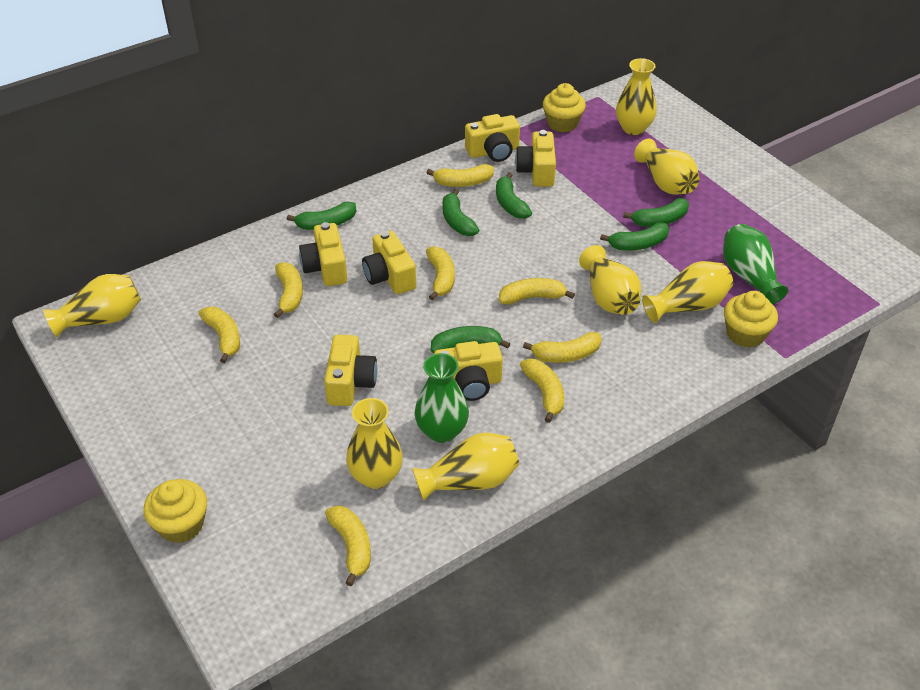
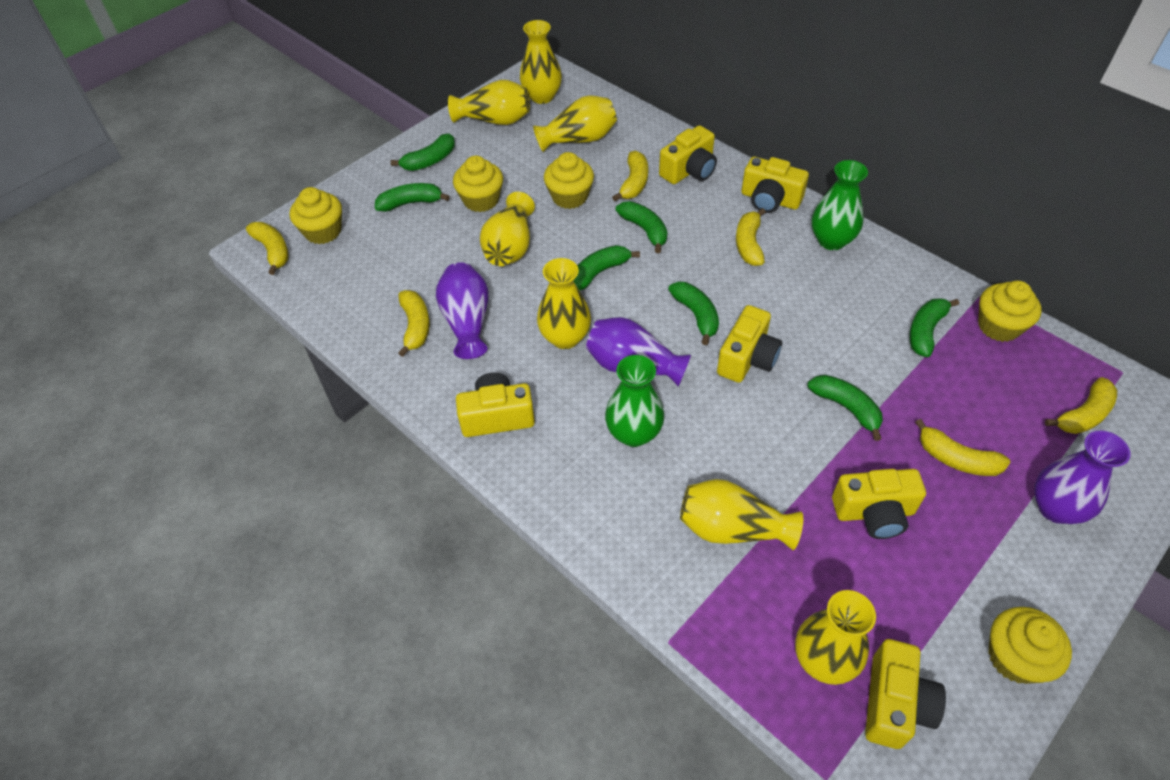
green banana: [287,202,357,230] [431,326,510,353] [442,189,479,236] [496,172,532,219] [600,222,669,250] [623,198,689,227] = 6 -> [375,183,450,212] [391,134,455,171] [574,245,640,290] [616,201,667,253] [668,282,719,345] [807,375,883,441] [909,298,959,357] = 7
purple vase: none = 0 -> [436,262,489,359] [586,317,691,387] [1034,430,1131,524] = 3
yellow banana: [199,307,240,363] [274,262,303,318] [325,505,371,586] [426,164,494,187] [426,246,455,301] [499,278,575,305] [520,358,564,423] [523,332,602,363] = 8 -> [246,222,288,275] [398,290,430,357] [612,151,648,201] [736,208,766,266] [915,419,1010,476] [1045,377,1117,434] = 6
yellow cupcake: [143,479,207,543] [543,83,586,132] [724,291,778,348] = 3 -> [290,187,342,244] [453,156,503,212] [544,152,594,209] [978,281,1042,342] [988,607,1072,684] = 5

